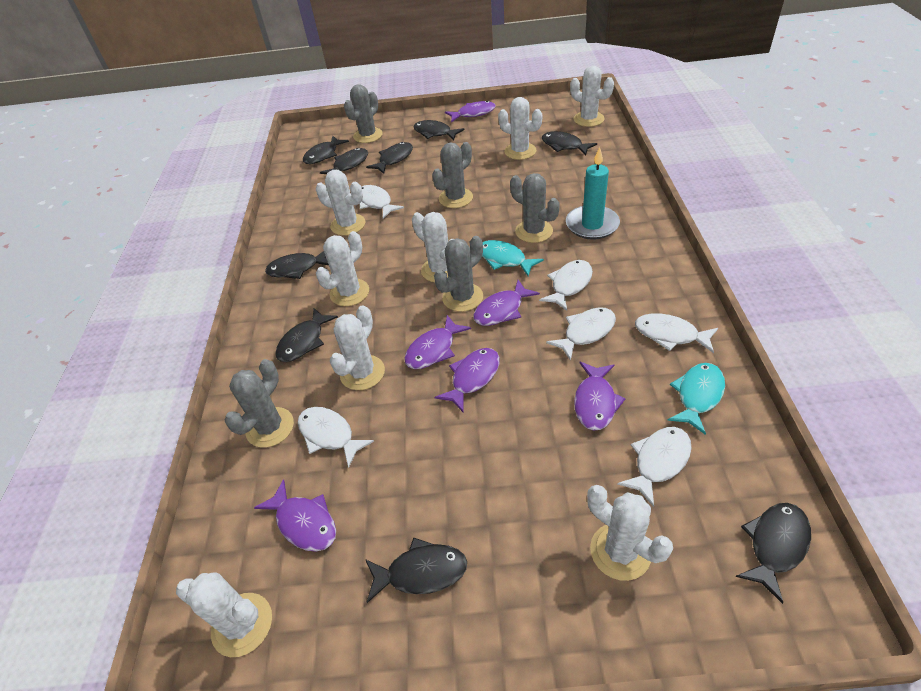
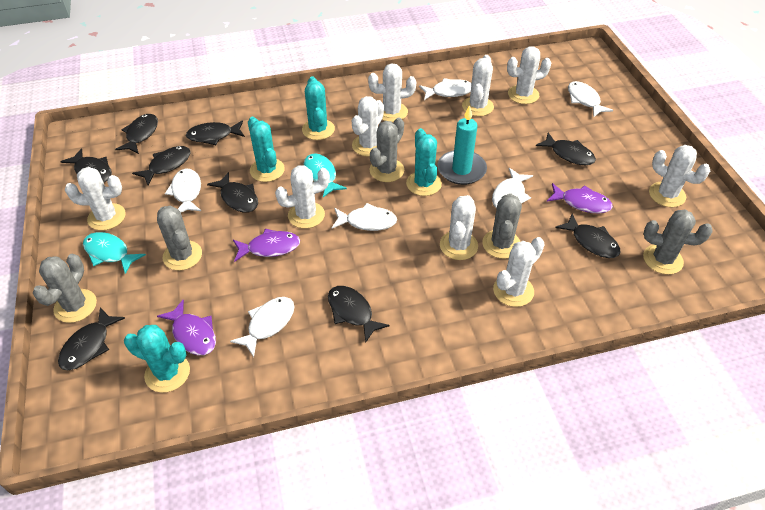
purple fish: [254,479,336,552] [404,315,471,369] [434,348,500,412] [445,101,496,122] [473,280,540,326] [574,362,626,431] = 6 -> [157,300,216,355] [233,228,300,262] [547,183,613,213] = 3
turquoise cactus: none = 0 -> [124,325,190,393] [248,117,285,182] [302,76,335,140] [406,128,442,196] = 4
white cactus: [176,572,272,657] [316,170,366,236] [316,231,369,306] [330,305,385,390] [412,212,454,282] [498,97,542,160] [570,66,614,127] [587,485,673,581] = 8 -> [65,167,126,231] [275,165,330,229] [352,96,384,157] [368,63,416,122] [440,195,478,260] [462,55,494,116] [493,237,545,307] [507,46,551,104] [649,145,710,207] = 9

